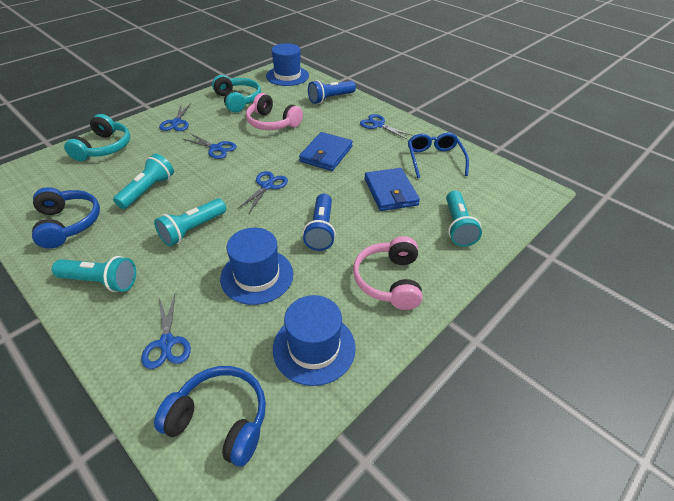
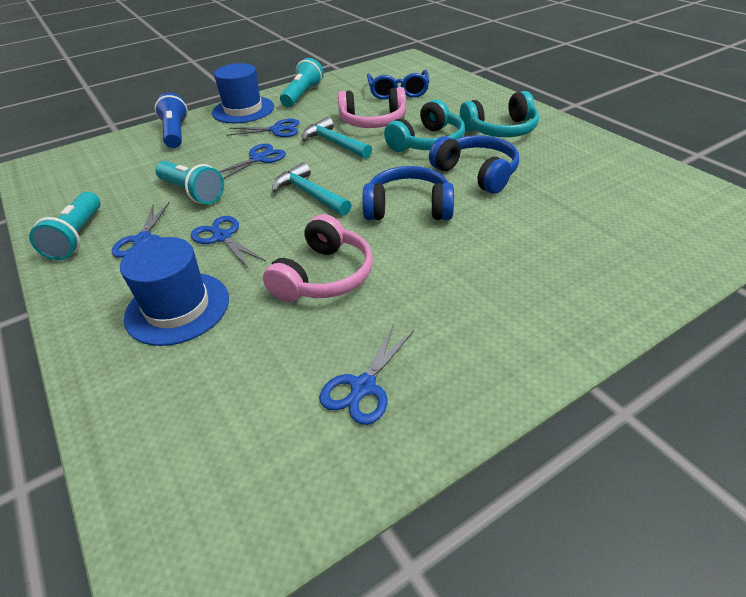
blue flashlight: [303,194,336,251] [308,80,356,104] = 2 -> [155,93,188,148] = 1
blue hat: [220,228,293,305] [266,43,309,86] [273,295,356,386] = 3 -> [120,237,229,346] [212,63,274,123] = 2
blue wallet: [299,132,353,171] [365,168,420,211] = 2 -> none = 0
turquoise flashlight: [52,256,136,292] [113,154,174,209] [154,198,226,247] [446,191,482,247] = 4 -> [29,192,100,260] [155,161,224,204] [280,58,324,107] = 3
turquoise hammer: none = 0 -> [272,162,351,216] [302,117,372,159] = 2

